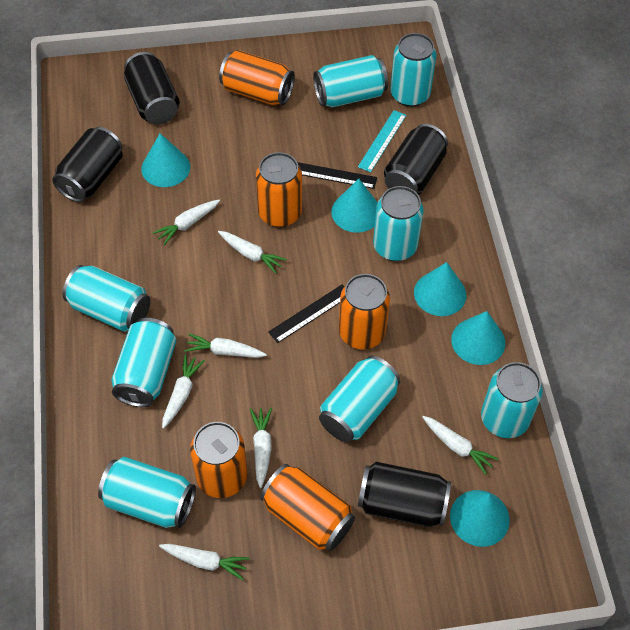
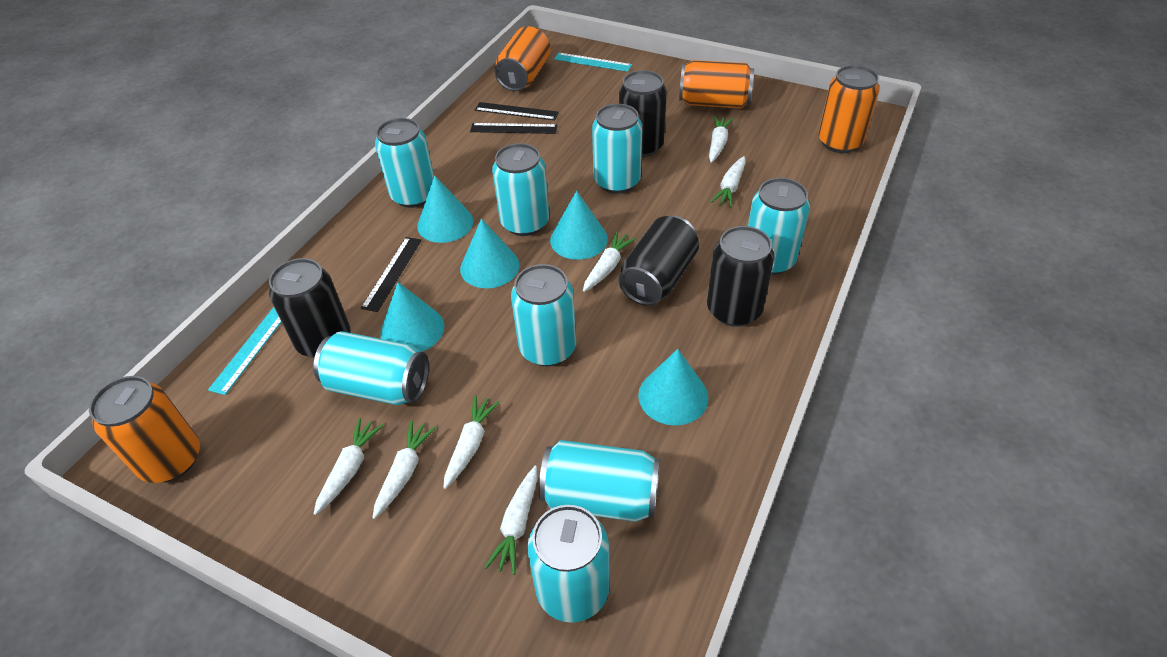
black ruler: [268,285,344,343] [297,162,377,189] = 2 -> [361,237,422,312] [470,123,558,134] [475,102,559,120] = 3
orange can: [190,422,247,498] [219,50,295,105] [256,152,302,227] [260,464,355,551] [339,274,390,349] = 5 -> [89,376,200,483] [494,26,551,91] [679,60,754,109] [818,65,880,153] = 4
turquoise ruler: [358,110,406,172] = 1 -> [208,307,281,395] [554,53,632,72] = 2

